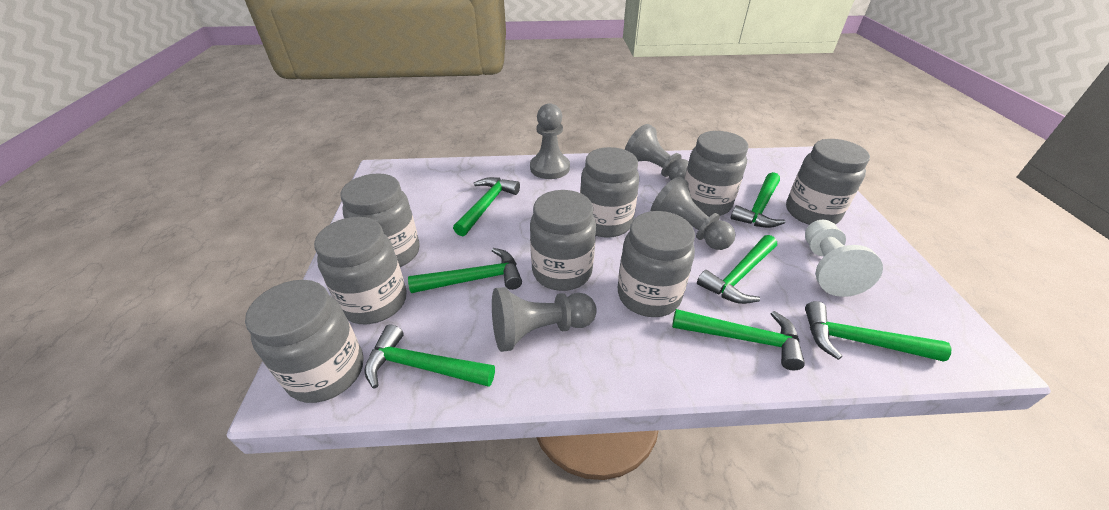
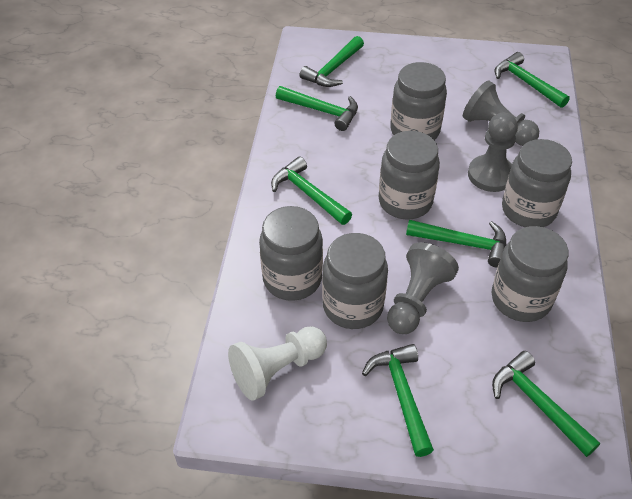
grey jar: [245,280,363,403] [314,217,407,324] [340,173,420,267] [530,190,596,291] [580,147,639,238] [618,211,695,317] [684,131,748,217] [786,139,870,225] = 8 -> [259,206,323,301] [322,233,388,329] [378,131,440,219] [390,62,447,140] [492,226,569,322] [502,139,572,227] = 6
grey pawn: [492,287,597,352] [530,103,570,179] [625,124,689,180] [651,177,736,250] = 4 -> [387,242,459,334] [463,80,539,146] [468,113,518,192] = 3

